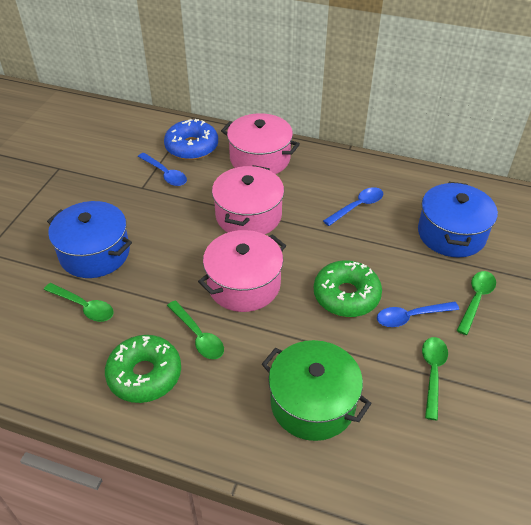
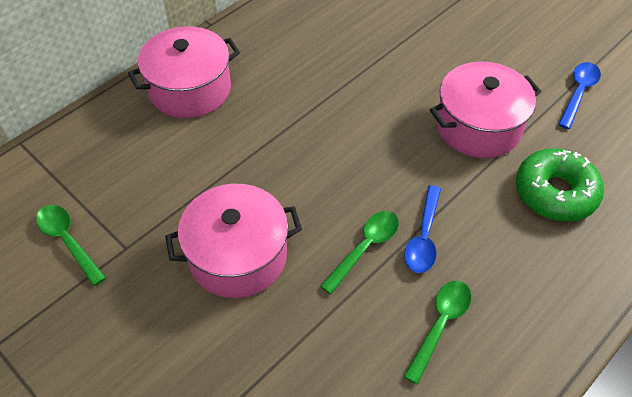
blue donut: [164,119,218,160] = 1 -> none = 0
blue pot: [47,201,132,278] [418,182,498,258] = 2 -> none = 0
blue spoon: [138,153,187,186] [323,187,383,226] [377,302,459,327] = 3 -> [404,185,441,273] [558,62,601,129] = 2
green donut: [105,335,181,403] [314,260,382,317] = 2 -> [516,148,604,222] = 1
green pot: [262,340,372,441] = 1 -> none = 0
green spoon: [44,283,114,322] [167,300,224,359] [422,337,448,420] [457,271,496,335] = 4 -> [36,205,106,286] [320,211,399,294] [403,281,471,384] = 3

